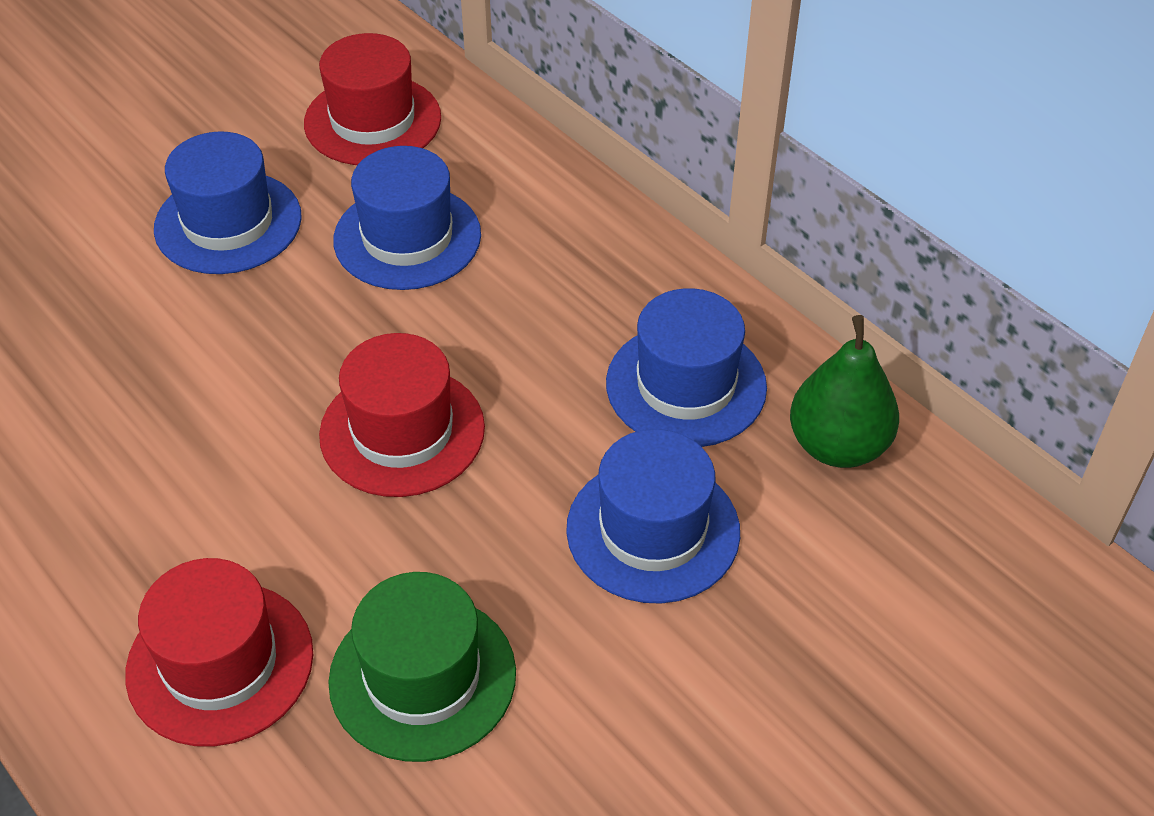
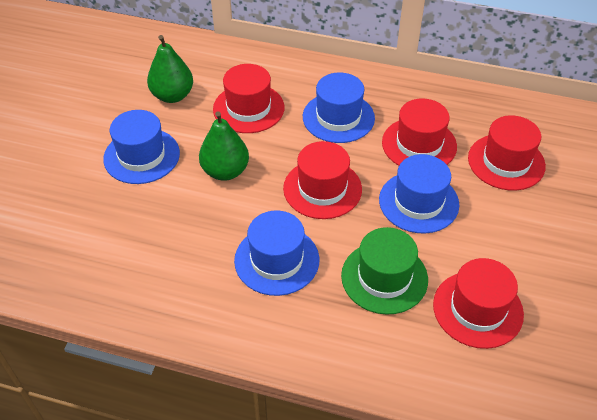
green pear: [790,315,899,468] = 1 -> [147,35,193,103] [199,111,249,181] = 2
red hat: [125,558,313,747] [304,33,441,165] [319,333,485,497] = 3 -> [213,64,284,133] [283,141,362,219] [382,98,457,166] [433,258,524,349] [468,115,546,191] = 5

